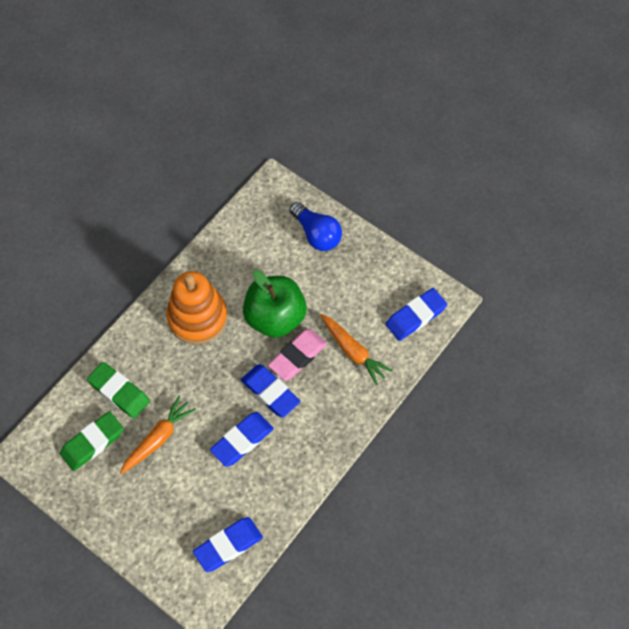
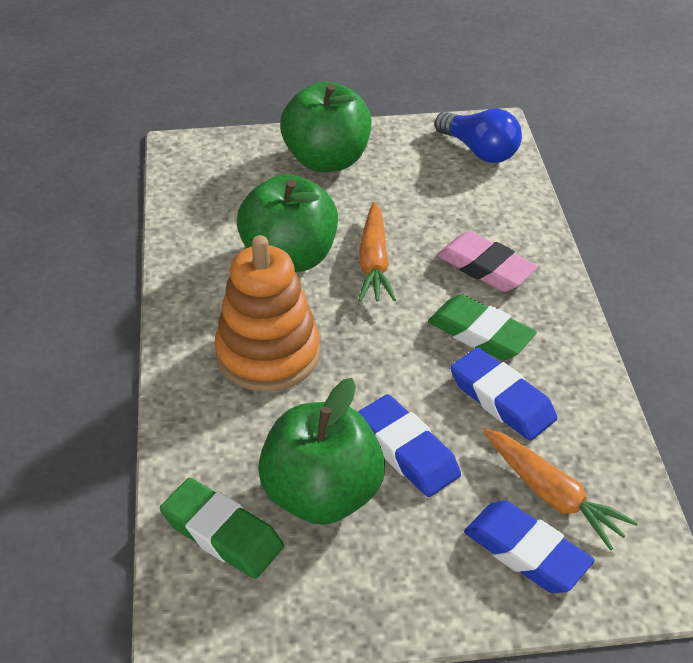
blue eraser: [193,517,263,572] [210,412,274,467] [241,364,300,417] [386,288,447,341] = 4 -> [358,394,461,497] [450,347,557,440] [464,500,594,593] = 3
green apple: [243,270,307,338] = 1 -> [237,174,338,272] [258,378,385,525] [280,82,371,172] = 3

